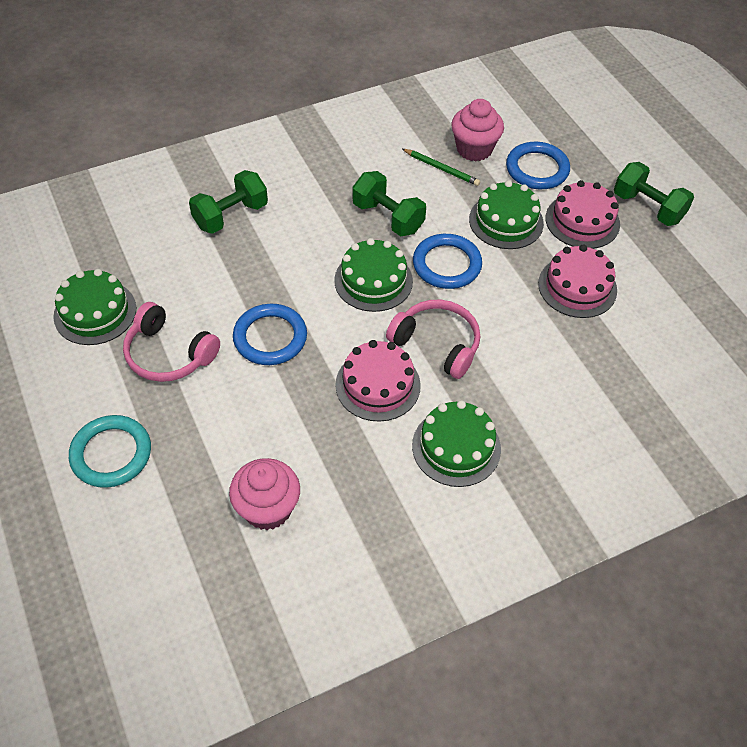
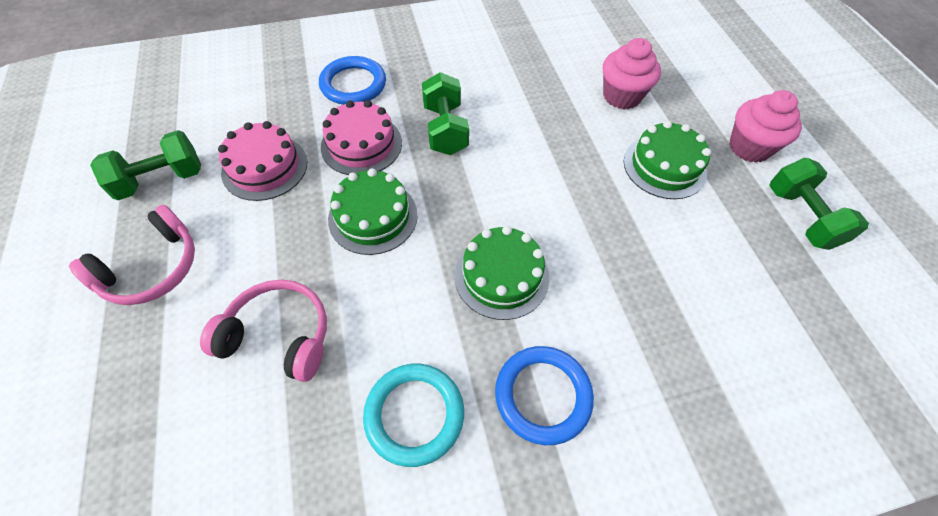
blue ring: [233,304,307,365] [413,234,482,289] [506,142,570,189] = 3 -> [319,56,386,105] [495,346,594,445] = 2
green cake: [53,269,136,345] [334,238,413,312] [412,400,501,487] [469,180,544,249] = 4 -> [328,168,418,255] [454,226,550,320] [624,121,711,199] = 3
green pencil: [402,149,480,186] = 1 -> none = 0
pink cake: [335,340,421,422] [538,245,617,318] [546,180,620,249] = 3 -> [218,121,307,201] [321,100,402,175] = 2

